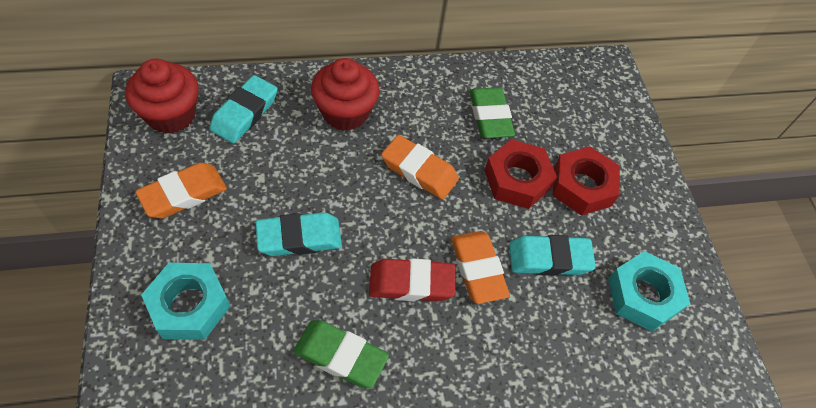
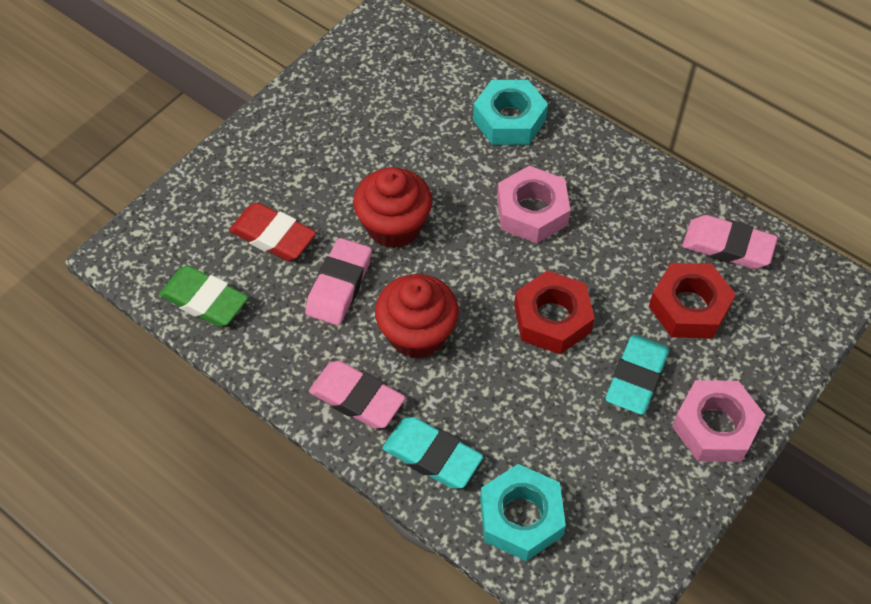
green eraser: [293,320,389,388] [470,87,515,138] = 2 -> [159,265,248,327] = 1
orange eraser: [135,163,227,218] [381,135,459,200] [451,231,510,304] = 3 -> none = 0
pink eraser: none = 0 -> [305,238,372,325] [309,361,405,429] [683,215,778,269] = 3
pink nut: none = 0 -> [497,166,570,243] [672,380,765,462] = 2
turquoise eraser: [209,75,278,143] [256,212,342,256] [509,235,596,276] = 3 -> [382,417,483,488] [605,335,670,415] = 2

